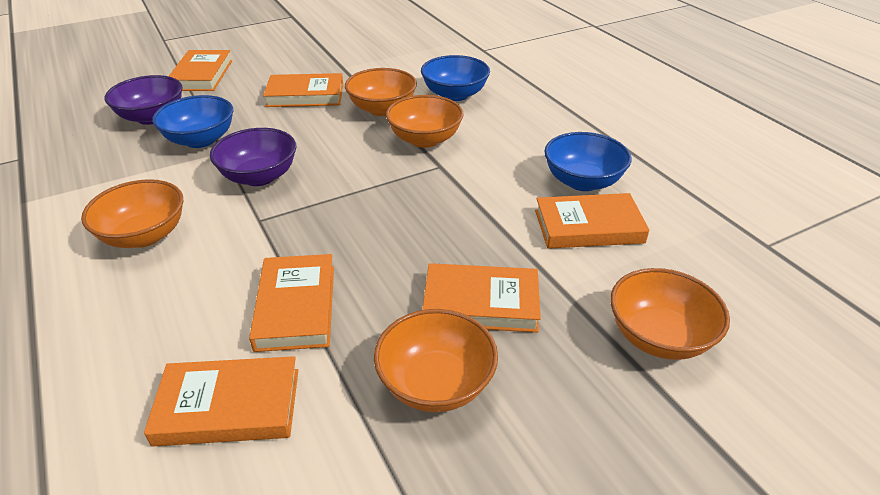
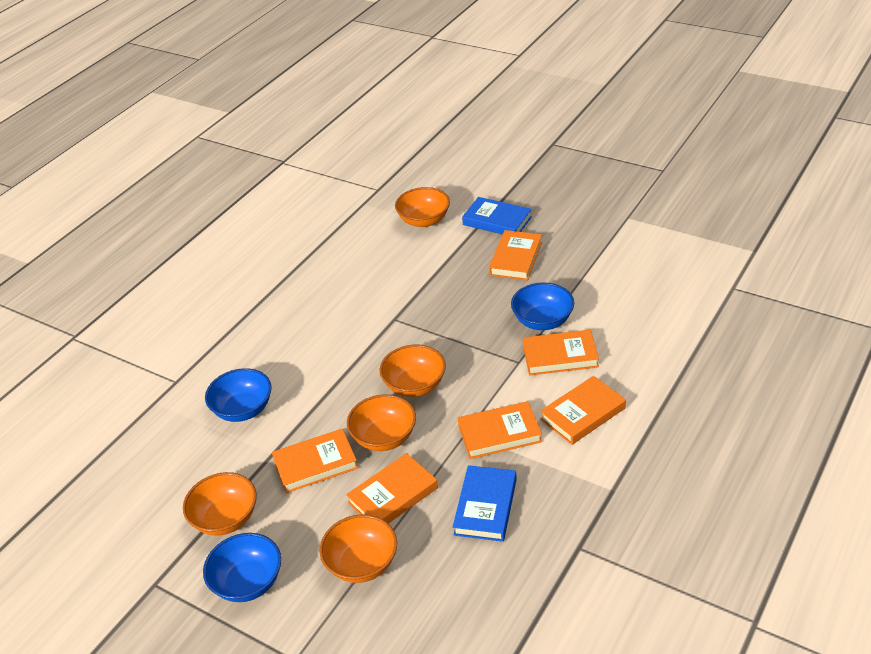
blue book: none = 0 -> [453,465,517,542] [462,197,532,235] = 2
purple bowl: [104,75,183,125] [210,128,296,186] = 2 -> none = 0

